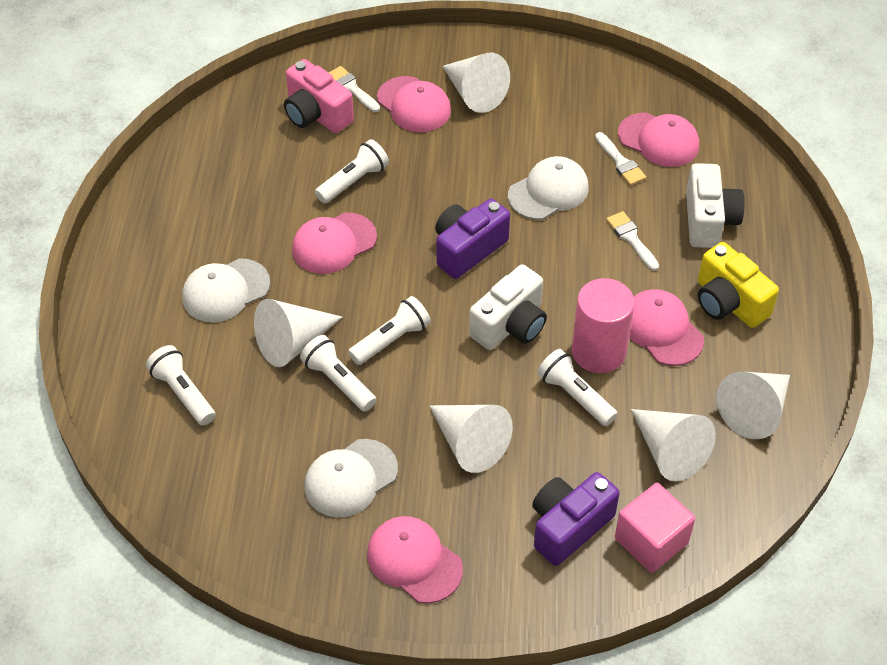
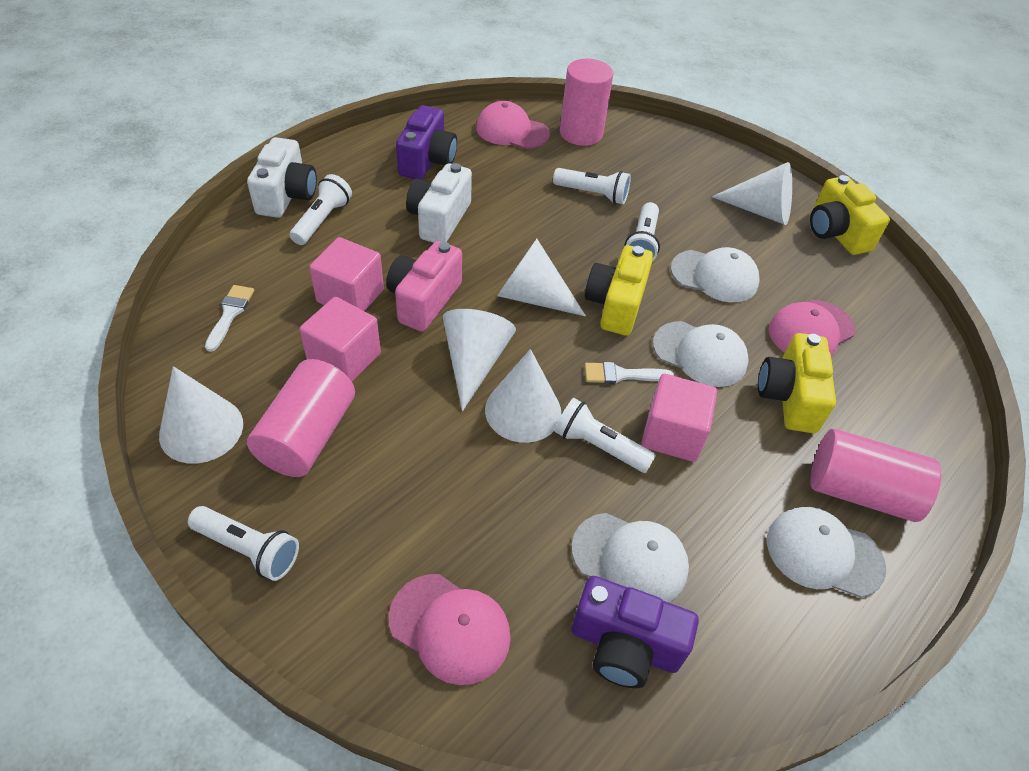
pink cap: [292,213,377,274] [367,516,463,604] [377,76,451,132] [618,112,699,167] [629,289,704,366] = 5 -> [389,574,511,685] [476,101,550,149] [769,300,855,356] = 3
pink cube: [615,483,695,573] = 1 -> [300,297,381,382] [309,237,384,311] [641,374,717,462] = 3
pink cylinder: [572,278,635,373] = 1 -> [247,359,355,477] [560,59,613,146] [811,429,941,522] = 3
white brush: [329,66,380,112] [595,132,646,185] [606,211,659,271] = 3 -> [205,285,254,352] [585,362,674,384] = 2
white cap: [182,258,270,322] [304,439,398,517] [508,156,589,220] = 3 -> [571,513,689,602] [653,321,749,387] [671,247,759,302] [767,507,886,598] = 4
yellow camera: [698,242,779,328] = 1 -> [585,245,653,336] [758,333,836,433] [810,175,890,255] = 3

